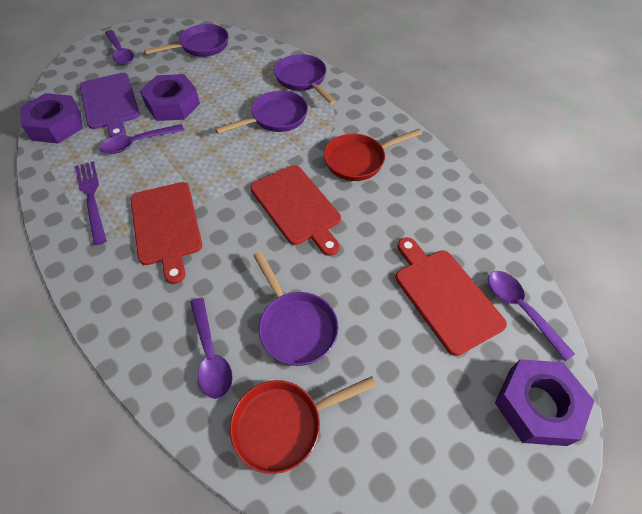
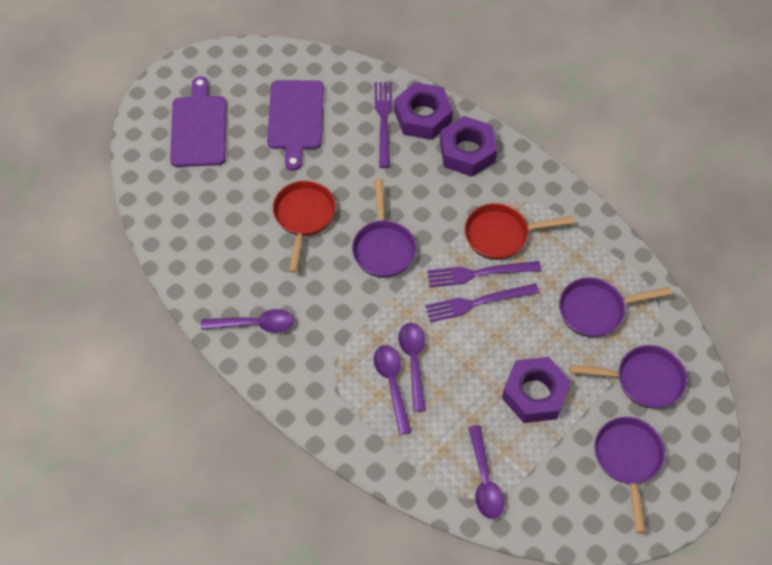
purple cutting board: [80,73,140,138] = 1 -> [170,76,227,167] [267,80,324,171] = 2
purple fork: [75,161,107,245] = 1 -> [375,82,392,168] [425,283,539,322] [427,261,541,287] = 3
red cutting board: [131,182,202,284] [250,165,341,256] [396,238,507,356] = 3 -> none = 0

